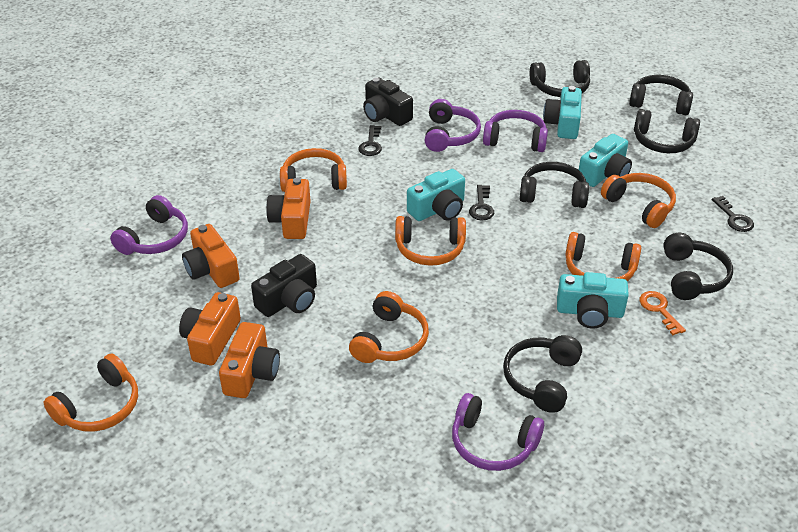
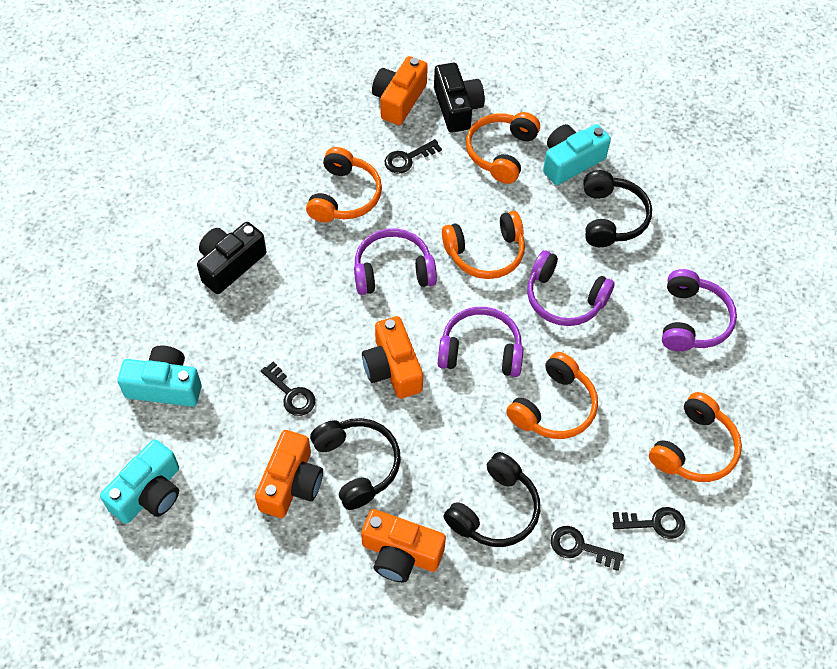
black headphones: [503,335,582,413] [520,162,589,208] [530,60,590,97] [629,75,693,115] [634,109,700,153] [663,233,733,300] = 6 -> [310,418,401,510] [444,452,540,547] [583,170,652,247] = 3
black key: [358,125,382,156] [469,185,494,221] [712,196,754,232] = 3 -> [261,362,315,416] [385,139,442,174] [551,526,624,571] [613,507,685,539] = 4
orange headphones: [44,354,138,432] [280,148,347,192] [349,291,429,363] [395,216,466,266] [565,232,641,281] [601,173,676,228] = 6 -> [306,147,382,222] [442,211,525,279] [466,112,540,184] [506,352,598,439] [649,392,742,482] = 5
orange key: [639,291,686,335] = 1 -> none = 0
turquoise camera: [407,169,465,221] [543,86,582,139] [557,272,629,328] [579,134,632,187] = 4 -> [100,439,179,524] [117,345,202,407] [543,124,611,185] = 3

